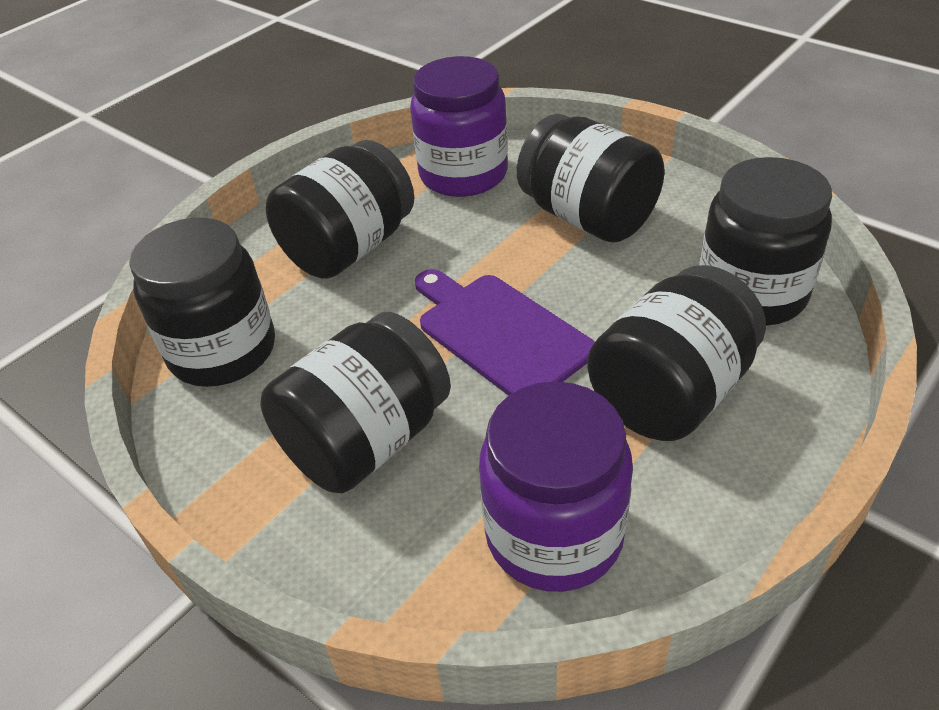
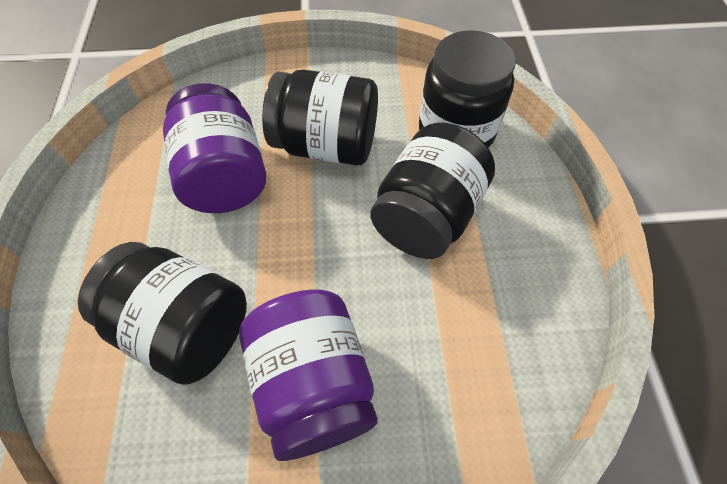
black jar: [129,218,275,387] [260,312,451,493] [266,140,414,279] [517,114,665,243] [587,265,766,441] [699,157,832,326] = 6 -> [78,242,247,385] [262,70,378,165] [371,123,495,259] [419,30,515,148] = 4
purple cutting board: [415,269,595,396] = 1 -> none = 0

